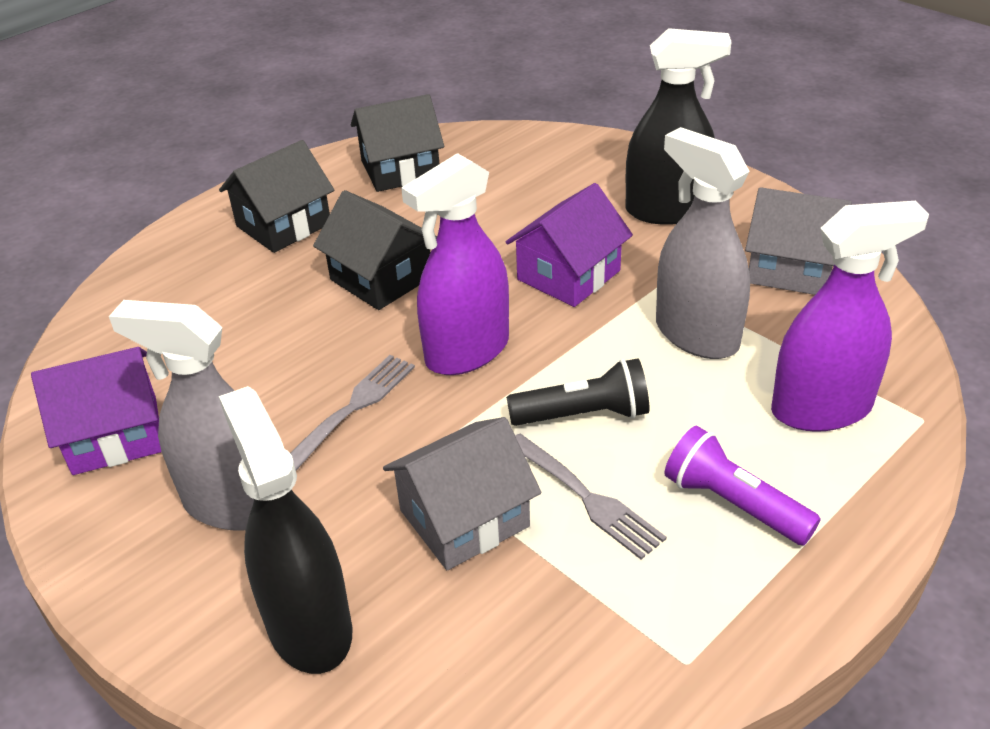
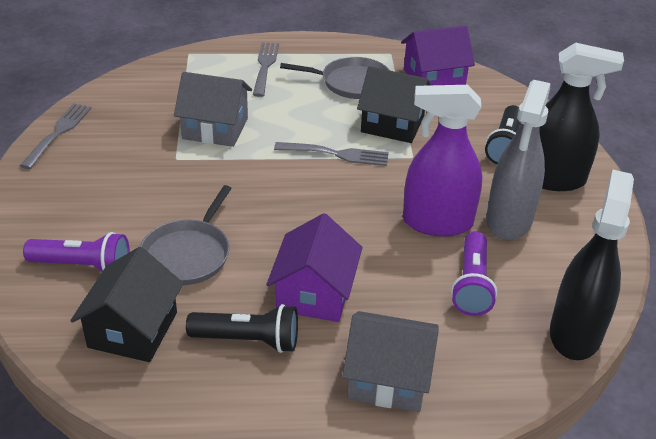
black flashlight: [506,358,650,426] = 1 -> [186,304,298,353] [485,105,520,164] = 2
black house: [219,140,334,253] [313,190,437,310] [351,94,444,192] = 3 -> [70,247,184,362] [357,66,431,143] = 2
grey fork: [290,355,415,470] [515,434,667,560] = 2 -> [20,103,92,169] [253,42,279,97] [274,142,389,166] = 3
grey pan: none = 0 -> [140,185,232,285] [280,57,389,99] = 2
grey spray bottle: [109,300,254,531] [656,127,750,359] = 2 -> [486,80,550,240] = 1
purple flashlight: [665,426,821,545] = 1 -> [23,232,130,272] [451,231,497,316] = 2
purple spray bottle: [401,153,509,375] [771,201,929,432] = 2 -> [403,85,483,237] = 1

